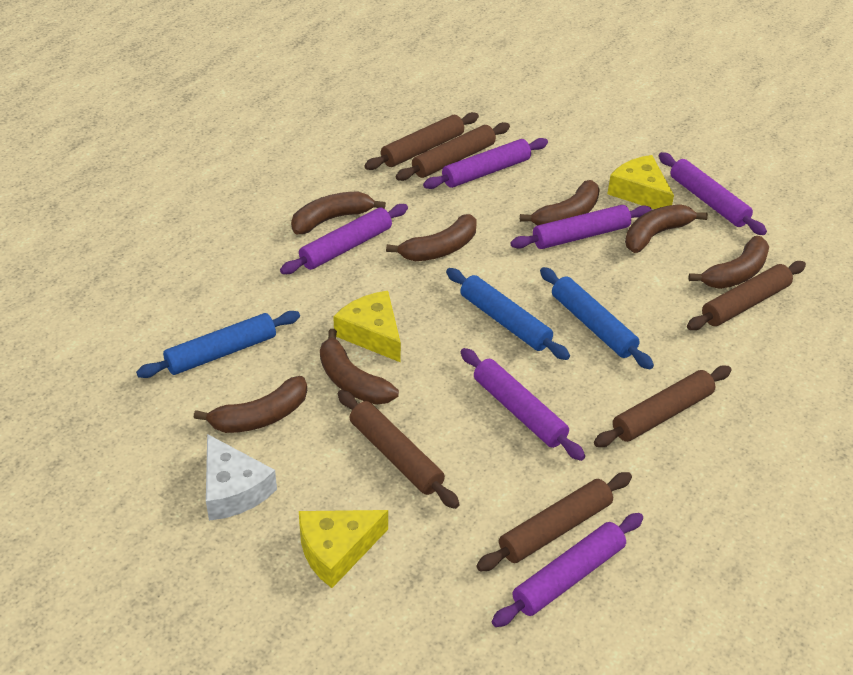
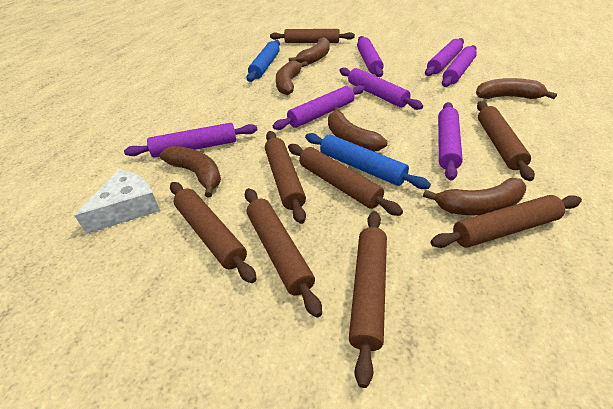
blue rolling pin: [136,311,300,378] [446,268,570,360] [540,267,654,369] = 3 -> [246,40,280,82] [305,133,431,189] = 2
brown banana: [194,376,307,433] [291,192,386,234] [320,329,399,405] [386,214,477,261] [520,180,600,225] [625,204,708,253] [688,236,769,289] = 7 -> [160,146,221,198] [276,60,308,95] [289,37,330,65] [328,107,388,151] [423,178,526,215] [476,78,557,99] = 6
brown rolling pin: [338,390,460,509] [364,112,479,170] [396,122,510,181] [476,472,632,571] [594,366,731,447] [687,261,806,330] = 6 -> [170,182,257,283] [245,188,322,318] [265,131,306,224] [270,29,355,43] [288,144,403,216] [349,211,387,388] [431,195,582,248] [477,101,535,181] = 8
purple rolling pin: [280,204,408,274] [423,138,548,189] [461,348,585,461] [492,513,643,627] [510,205,652,249] [659,152,767,235] = 6 -> [124,123,258,158] [273,85,365,130] [339,67,423,110] [357,36,384,77] [425,38,464,76] [438,102,463,181] [442,45,477,87] = 7
yellow cheese: [299,510,388,588] [333,291,401,362] [607,155,674,209] = 3 -> none = 0

